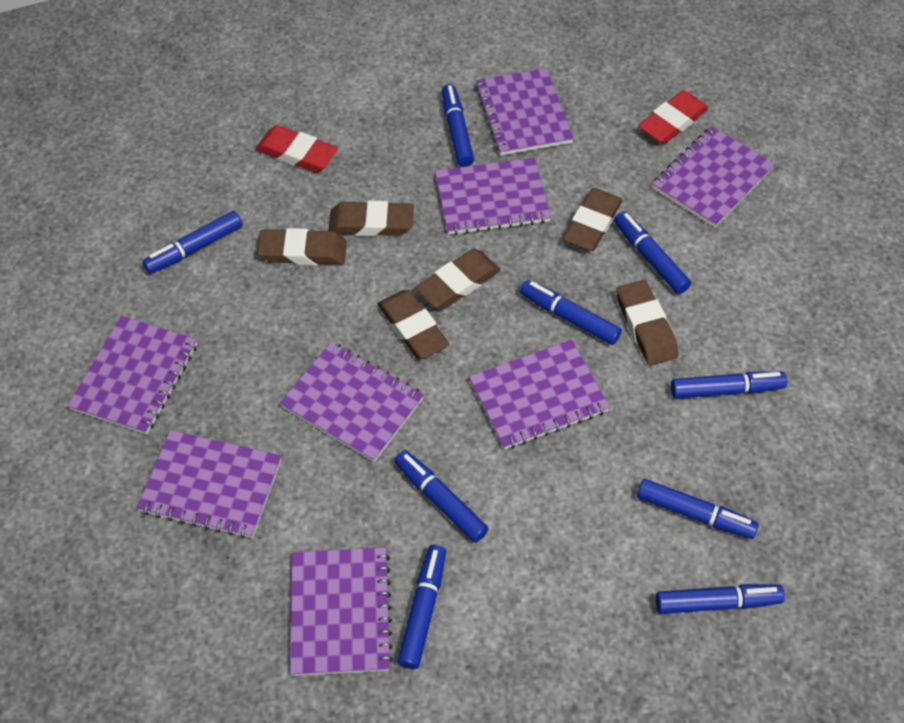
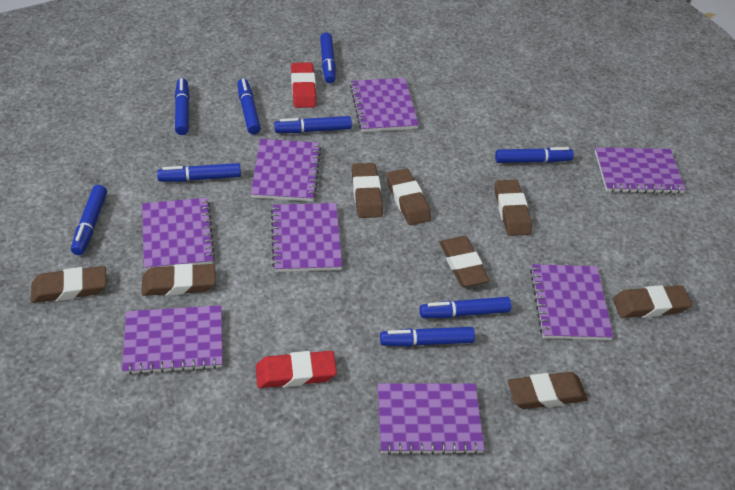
brown eraser: [257,228,347,265] [328,201,414,236] [378,290,449,359] [415,249,501,309] [563,188,623,251] [616,280,678,366] = 6 -> [31,266,106,303] [141,263,216,296] [352,163,383,218] [386,168,431,225] [440,236,489,287] [495,180,532,236] [507,372,588,409] [613,285,692,318] = 8

